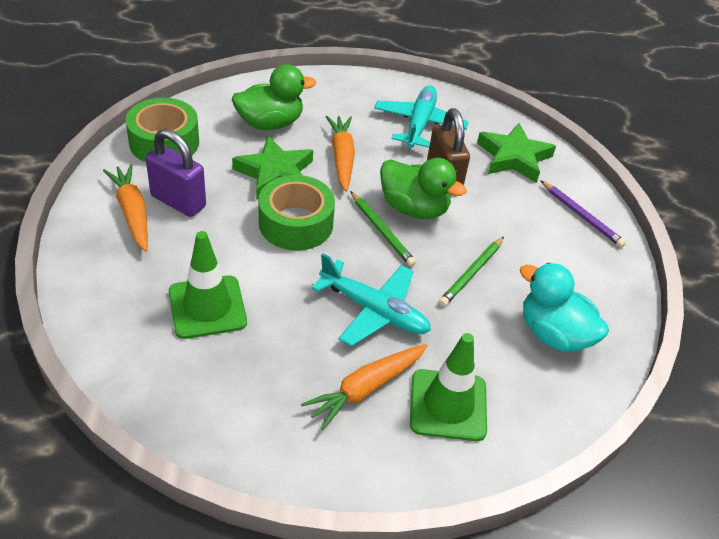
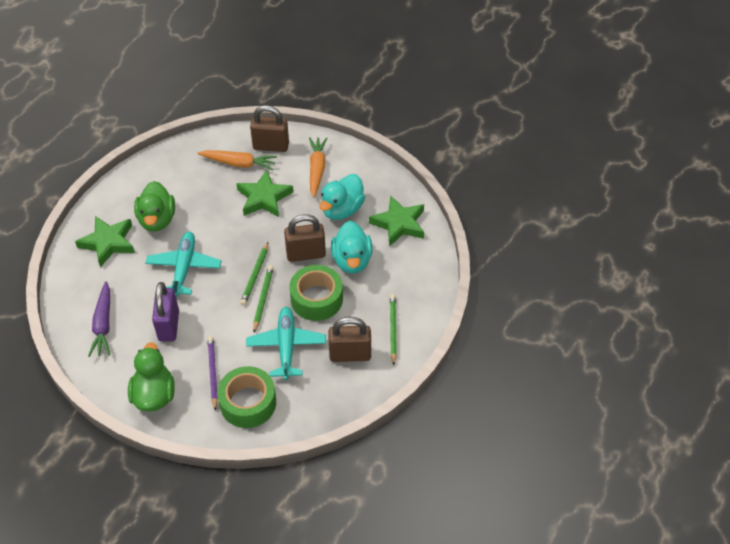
brown padlock: [427,108,470,195] = 1 -> [250,105,289,152] [284,214,326,262] [328,317,371,362] = 3
green pencil: [350,191,416,267] [439,237,504,307] = 2 -> [240,242,268,305] [253,265,274,333] [390,294,397,365] = 3
green star: [232,136,313,200] [477,123,556,183] = 2 -> [75,216,135,267] [236,170,293,217] [369,196,424,246] = 3
green traffic cone: [169,231,247,339] [410,333,487,441] = 2 -> none = 0
orange carrot: [103,164,148,252] [301,344,428,430] [326,116,355,192] = 3 -> [197,150,277,170] [309,137,328,198] = 2
purple carrot: none = 0 -> [88,281,110,357] = 1
turquoise duck: [520,263,609,352] = 1 -> [319,174,365,220] [331,221,373,274] = 2

